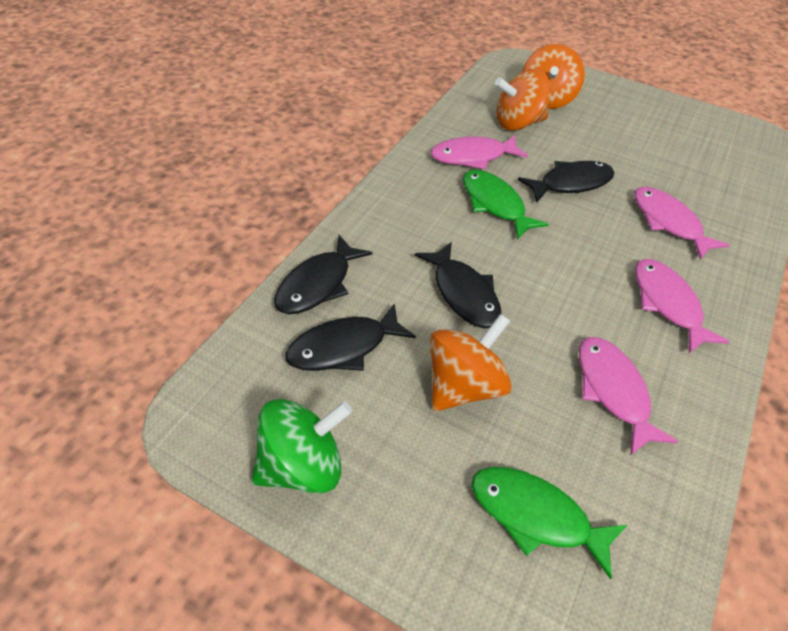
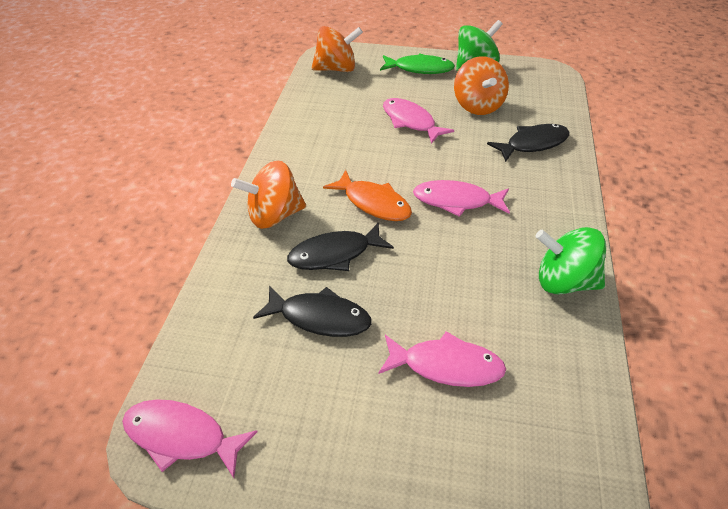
black fish: [274,235,373,314] [285,303,416,371] [414,242,502,328] [518,161,614,202] = 4 -> [253,285,372,337] [287,222,394,271] [487,124,570,162] = 3
green fish: [463,169,549,240] [472,467,627,580] = 2 -> [380,53,455,74] = 1
green spinning top: [252,399,353,494] = 1 -> [456,20,503,71] [535,227,606,295] = 2
orange fish: none = 0 -> [323,170,412,221] = 1

